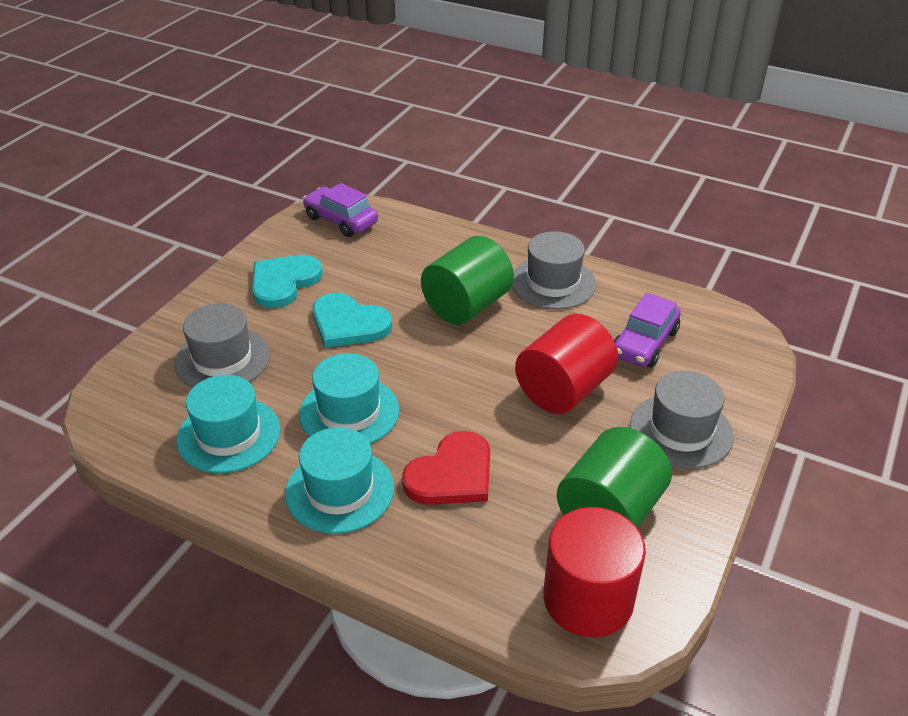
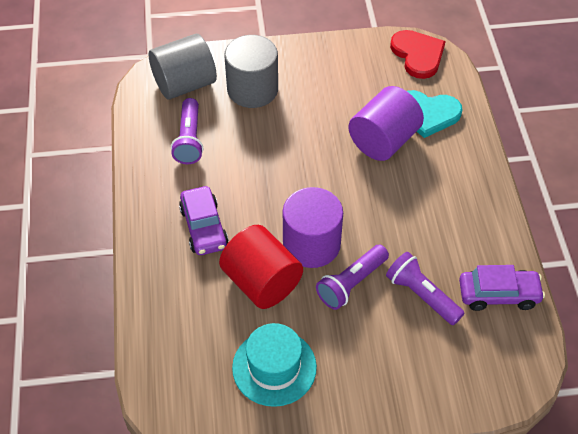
green cylinder: [421,236,514,325] [557,427,672,529] = 2 -> none = 0
grey cylinder: none = 0 -> [149,34,217,100] [224,35,278,108] = 2
grey hat: [174,303,270,388] [512,231,596,309] [630,371,734,469] = 3 -> none = 0
purple cylinder: none = 0 -> [283,187,343,268] [348,86,424,161] = 2
purple flashlight: none = 0 -> [171,98,203,164] [316,245,389,310] [386,252,464,325] = 3
red cylinder: [515,314,618,414] [543,507,646,638] = 2 -> [219,225,303,309] = 1
turquoise hat: [176,375,281,473] [285,427,394,534] [299,353,399,444] = 3 -> [232,323,317,407] = 1
turquoise heart: [252,255,323,308] [312,293,392,348] = 2 -> [407,90,462,138] = 1

